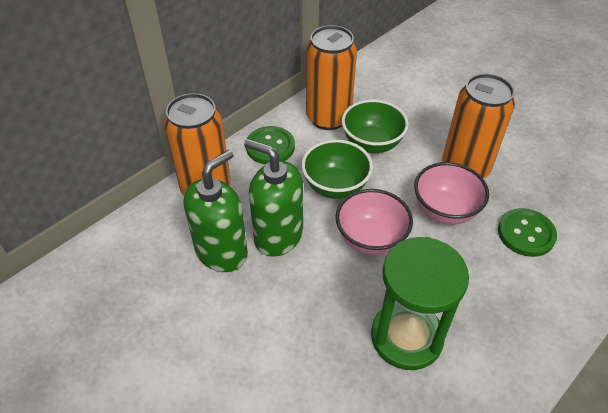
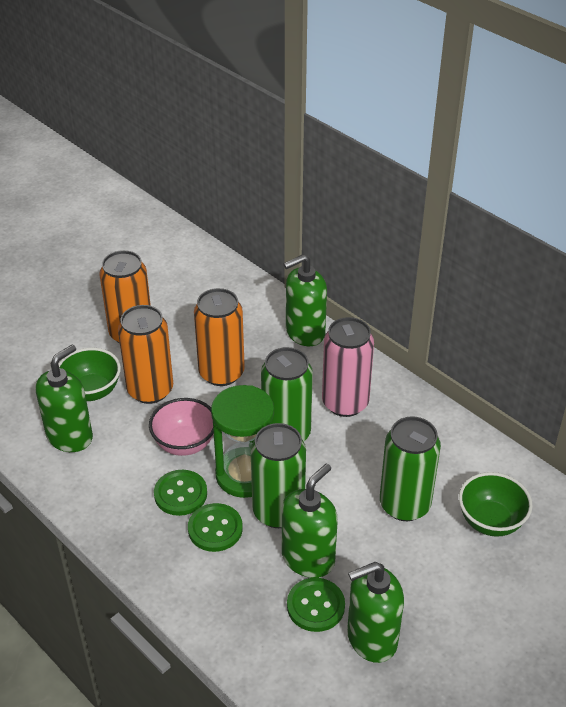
green button: [246,126,295,164] [498,208,557,257] = 2 -> [154,470,207,516] [188,503,243,552] [287,578,345,632] = 3
green can: none = 0 -> [251,423,306,528] [261,347,313,442] [380,416,441,521] = 3
green soap dispenser: [183,150,248,272] [244,139,303,257] = 2 -> [36,345,93,452] [282,463,338,578] [284,254,327,346] [347,562,404,663] = 4
pink bowl: [335,189,413,255] [414,162,489,225] = 2 -> [149,398,214,456] = 1
pink can: none = 0 -> [322,317,374,417] = 1

